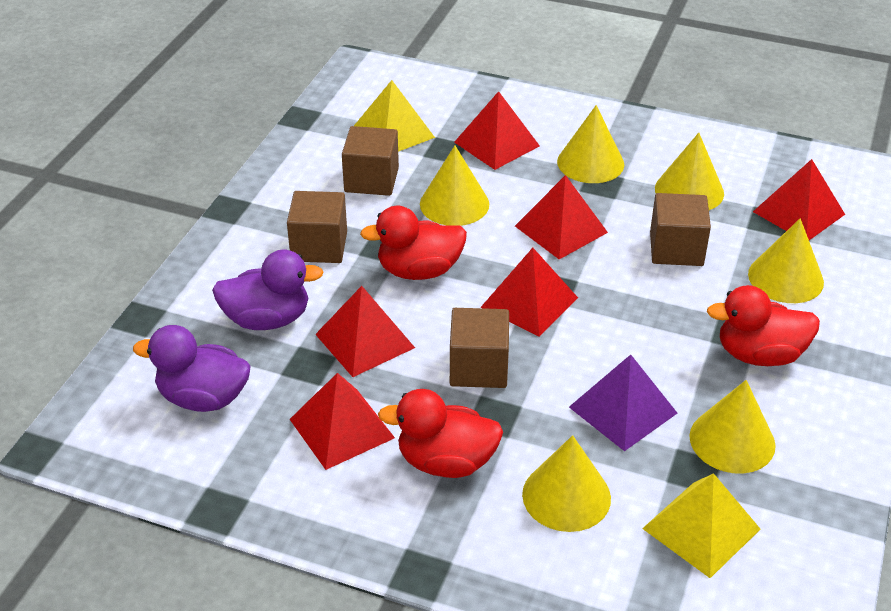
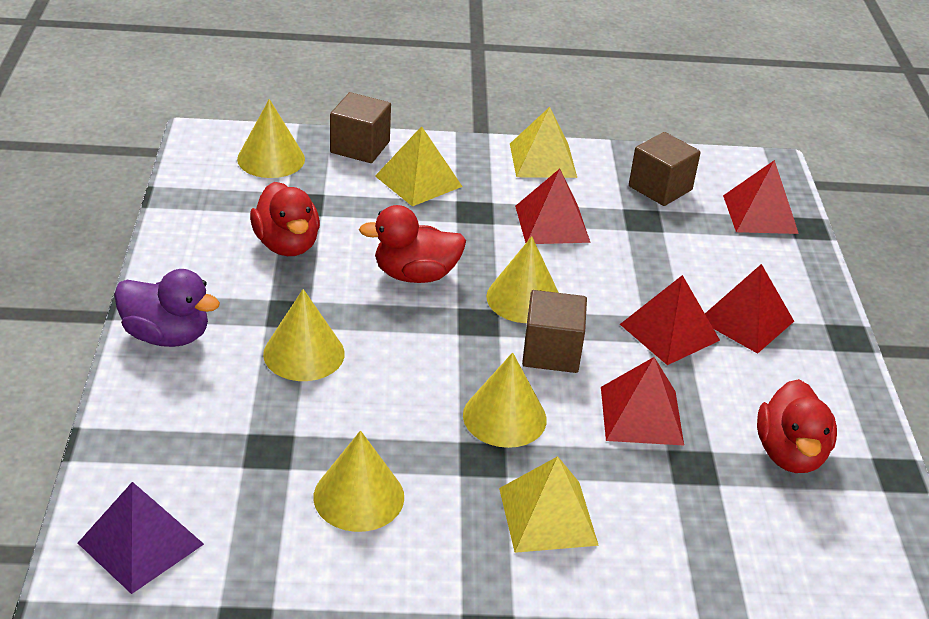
brown cube: [287,191,347,263] [342,126,399,196] [450,308,509,388] [650,193,711,266] = 4 -> [330,92,391,163] [522,290,587,373] [629,132,701,206] = 3
purple duck: [133,325,251,412] [212,249,324,330] = 2 -> [114,269,220,347] = 1
red pyramid: [290,373,395,470] [315,286,415,377] [454,91,540,170] [480,248,578,337] [515,175,608,259] [753,159,845,240] = 6 -> [515,169,591,244] [601,357,684,446] [620,275,720,365] [705,264,794,354] [723,160,799,234] = 5
yellow cone: [420,146,489,226] [522,435,611,532] [557,105,624,183] [655,133,724,210] [689,380,776,474] [748,218,824,303] = 6 -> [237,99,305,178] [263,289,345,381] [314,430,404,532] [463,352,547,448] [486,236,559,323] = 5
yellow pyramid: [354,80,435,152] [642,473,761,578] = 2 -> [375,126,463,206] [499,456,599,553] [510,107,577,178] = 3

